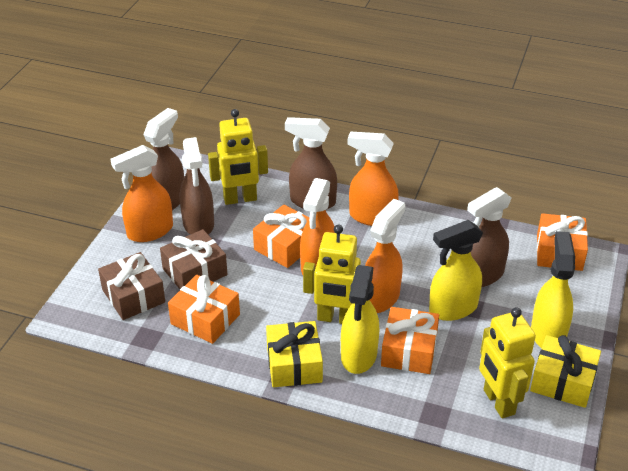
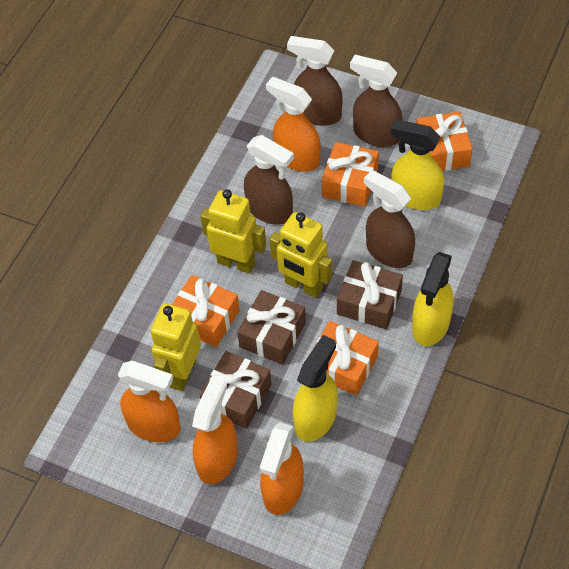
brown gift: [98,252,165,320] [160,229,227,289] = 2 -> [200,351,272,429] [237,290,306,365] [337,260,403,329] = 3
yellow gift: [266,321,323,387] [530,335,601,408] = 2 -> none = 0

